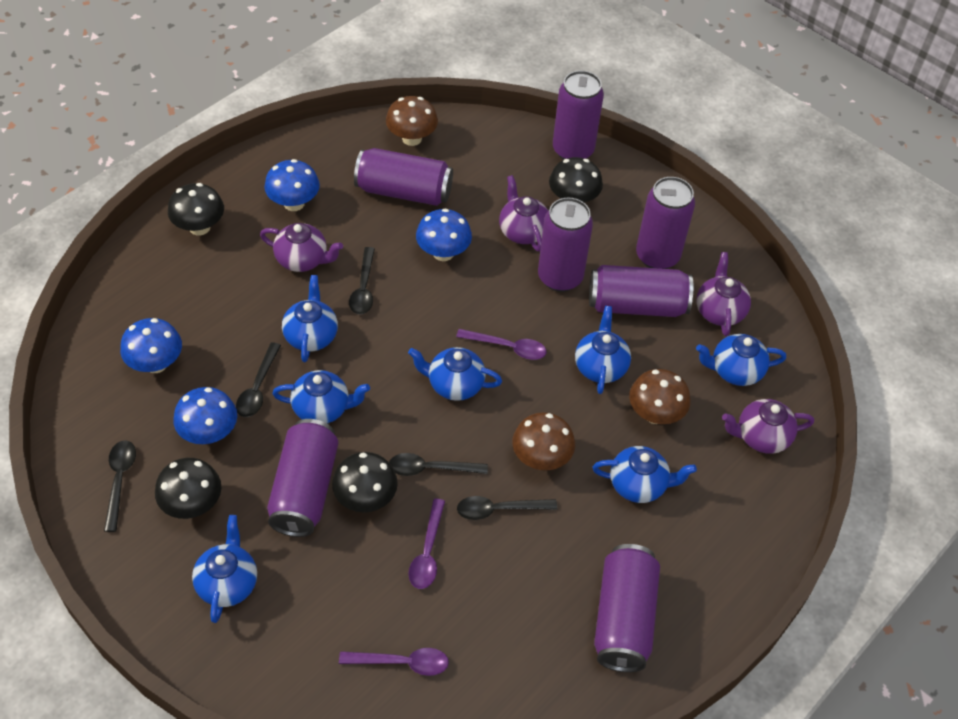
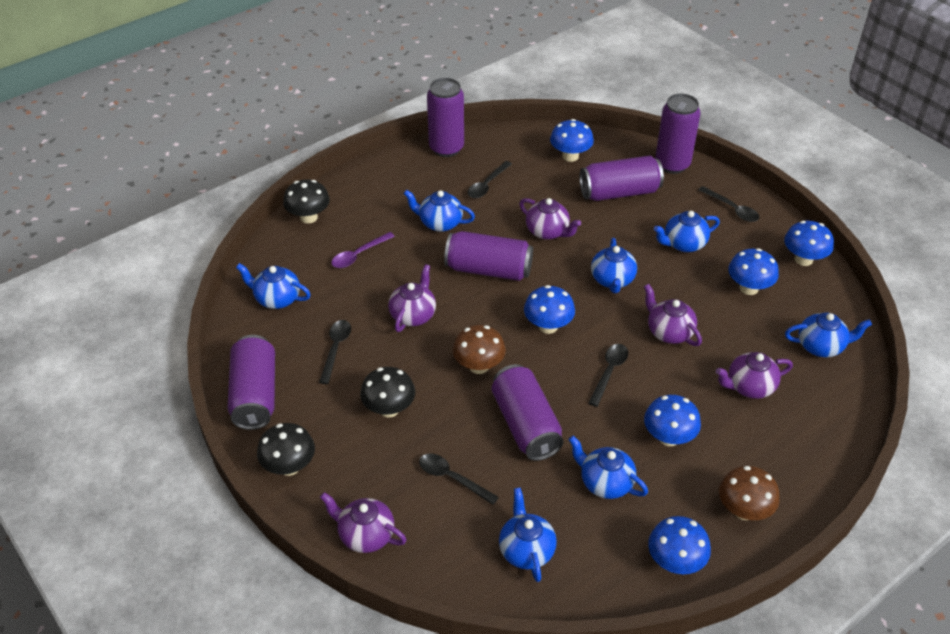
black mushroom: [155,458,221,519] [168,183,224,236] [332,452,398,512] [549,157,603,202] = 4 -> [257,423,315,476] [283,179,330,223] [360,367,415,418] = 3
blue mushroom: [120,318,182,373] [173,387,237,444] [264,159,320,211] [416,208,472,261] = 4 -> [524,285,575,334] [550,119,594,162] [644,395,701,446] [648,516,711,574] [728,248,779,295] [784,221,834,266] = 6
brown mushroom: [386,96,438,146] [512,412,575,470] [629,369,690,424] = 3 -> [453,325,506,374] [719,466,780,520] = 2
purple can: [267,419,338,537] [354,148,453,206] [538,198,593,292] [553,70,604,160] [589,265,693,317] [594,544,660,672] [636,177,695,269] = 7 -> [227,335,275,430] [427,78,464,157] [444,231,533,281] [492,364,563,461] [580,156,664,201] [655,93,701,174] = 6
purple spoon: [339,648,449,676] [408,499,445,589] [456,329,547,360] = 3 -> [331,232,395,268] = 1
purple teapot: [260,223,343,272] [499,175,548,252] [696,252,751,336] [722,399,814,454] = 4 -> [320,492,407,553] [388,264,436,332] [519,198,581,240] [644,284,702,346] [716,352,793,399] = 5

